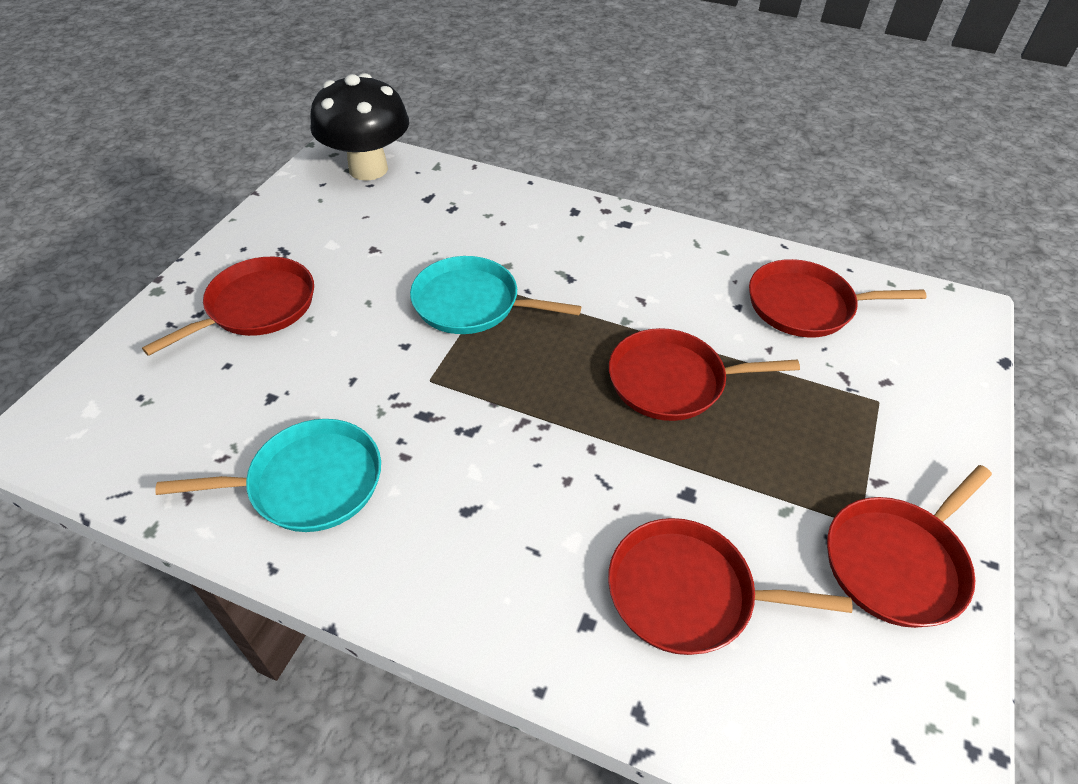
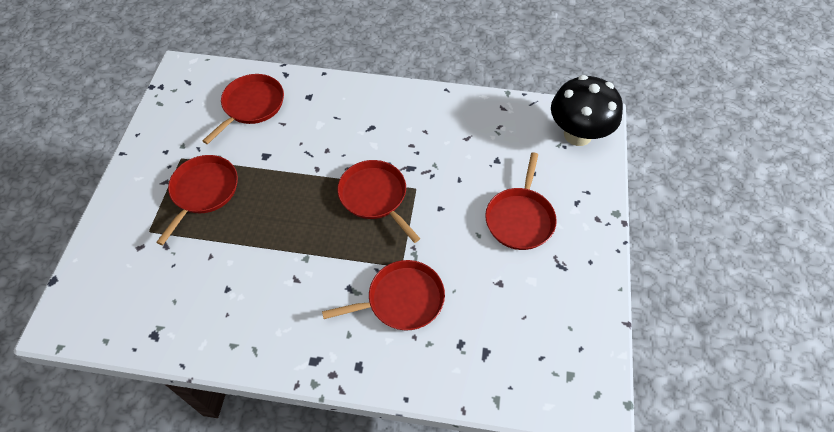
turquoise pan: [155,419,381,532] [410,256,581,334] = 2 -> none = 0

